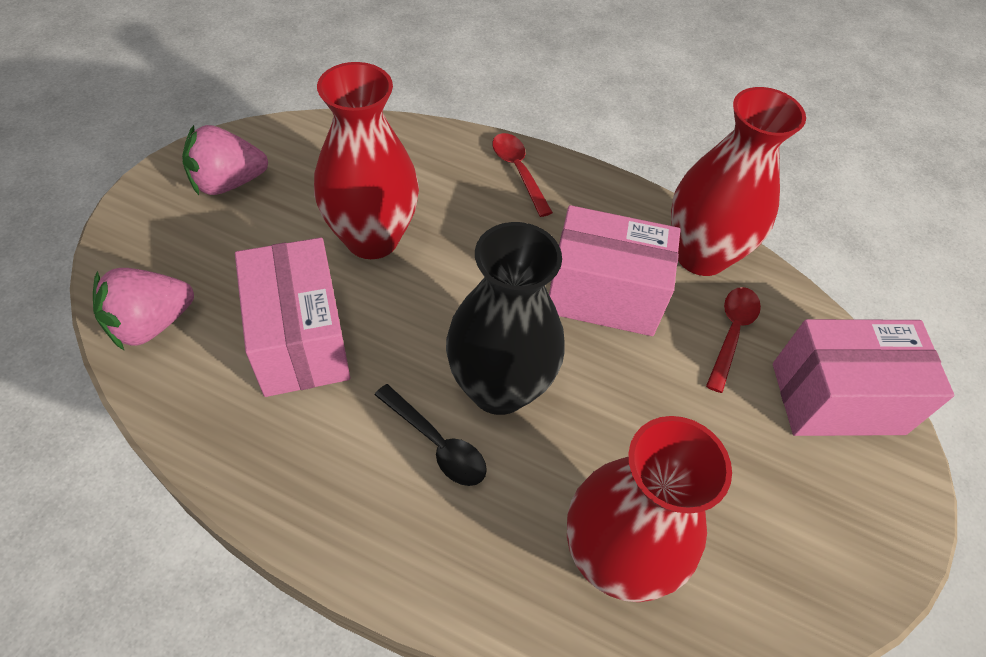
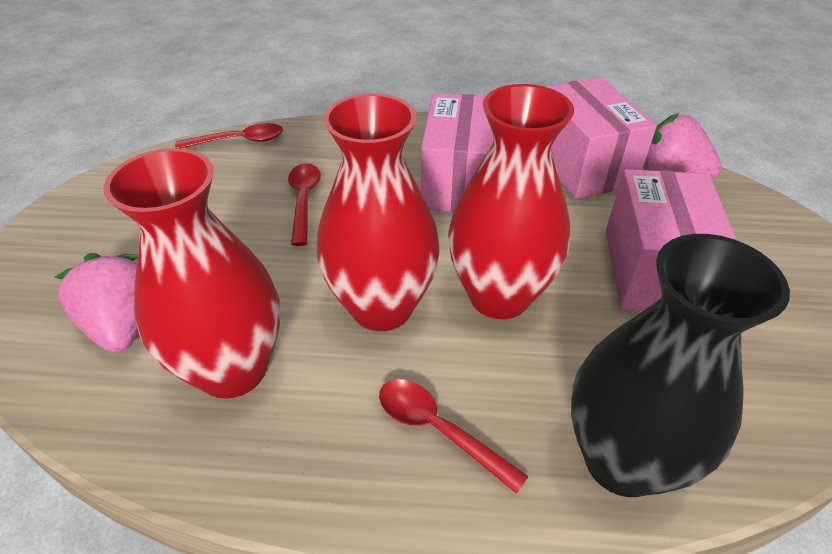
black spoon: [375,384,487,486] = 1 -> none = 0
red spoon: [492,133,553,217] [706,287,761,393] = 2 -> [175,123,283,148] [288,163,321,246] [379,379,529,494] = 3

